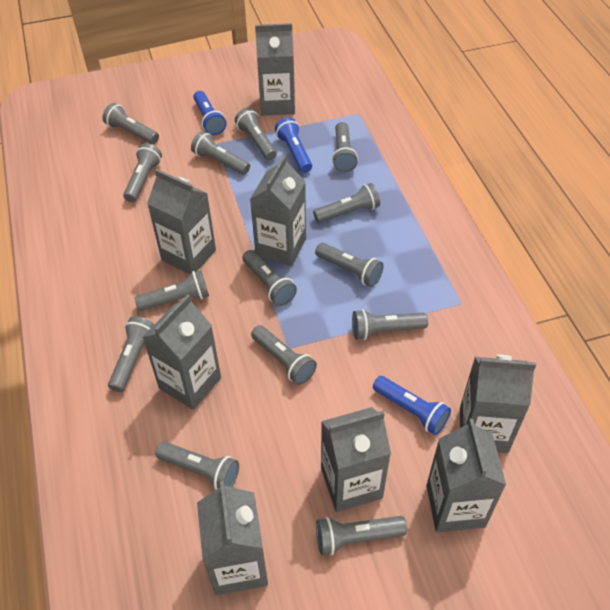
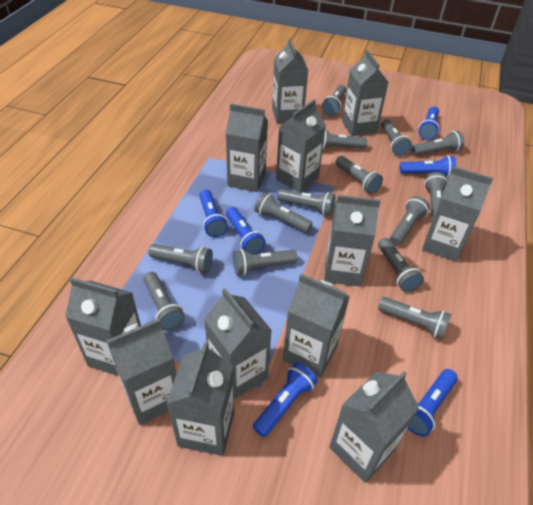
blue flashlight: [193,91,227,135] [275,117,312,173] [373,376,451,435] = 3 -> [199,190,228,237] [226,207,266,254] [253,362,318,437] [400,156,456,178] [408,369,458,436] [418,106,439,140] = 6
grey carton: [143,294,221,410] [147,169,216,274] [197,481,268,595] [250,155,306,266] [255,23,295,116] [321,407,391,512] [426,419,506,532] [460,355,536,453] = 8 -> [65,277,141,376] [106,319,176,425] [166,342,234,456] [204,288,272,399] [225,104,268,192] [272,38,308,123] [276,99,326,192] [283,274,350,378] [324,195,381,287] [329,371,419,483] [342,50,388,136] [422,166,493,262] = 12

